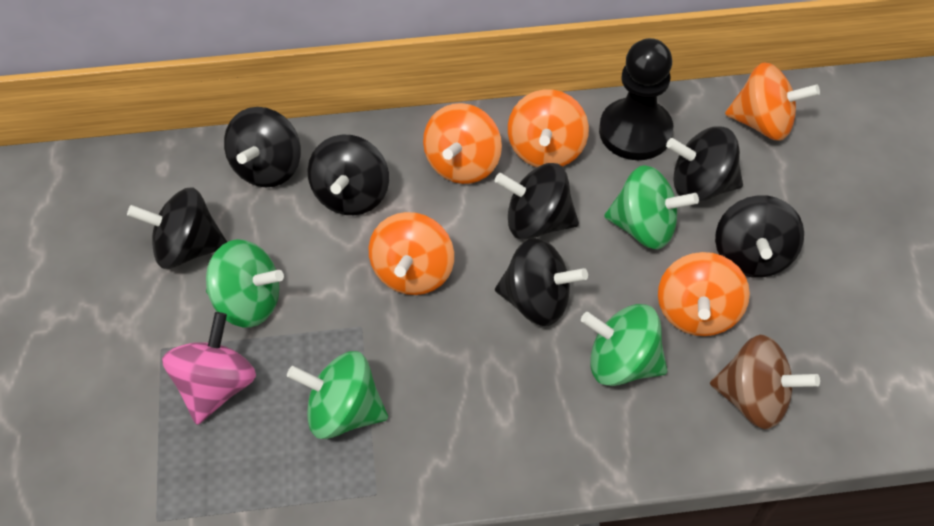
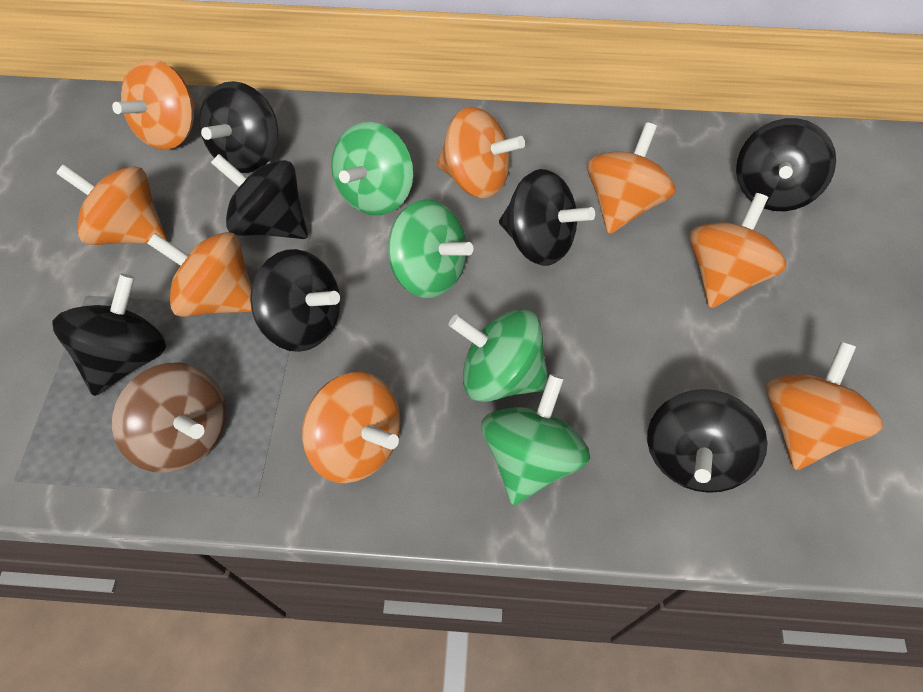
black pawn: [599,38,673,160] = 1 -> none = 0
orange spinning top: [369,212,454,295] [423,103,502,184] [508,89,589,167] [658,252,750,336] [725,63,820,141] = 5 -> [56,164,167,245] [112,59,196,150] [147,232,252,317] [302,372,401,483] [437,107,525,198] [587,122,675,234] [689,193,786,308] [766,342,883,470] = 8
pink spinning top: [162,312,256,425] = 1 -> none = 0

